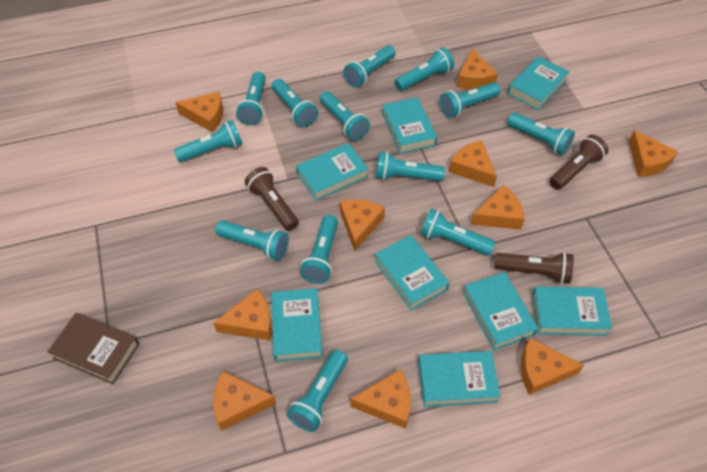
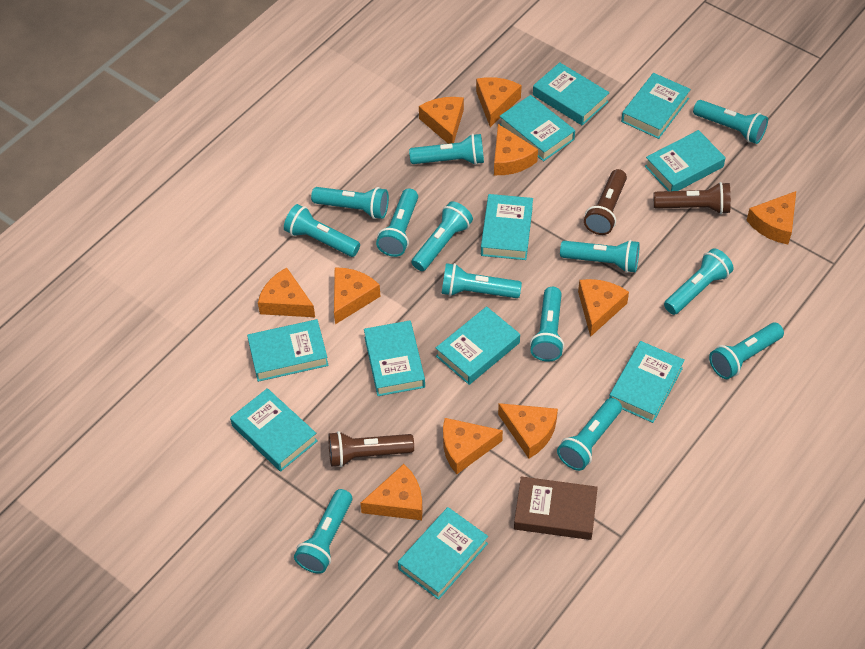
turquoise book: [271,288,323,362] [296,143,368,201] [375,235,449,311] [382,97,438,154] [418,351,500,407] [463,272,538,350] [507,56,569,110] [532,286,612,336] = 8 -> [230,388,317,472] [247,319,329,382] [364,320,425,396] [398,507,488,600] [436,306,520,385] [481,194,533,260] [499,95,575,161] [533,62,610,126] [609,341,685,423] [621,73,691,139] [645,130,726,191] = 11

